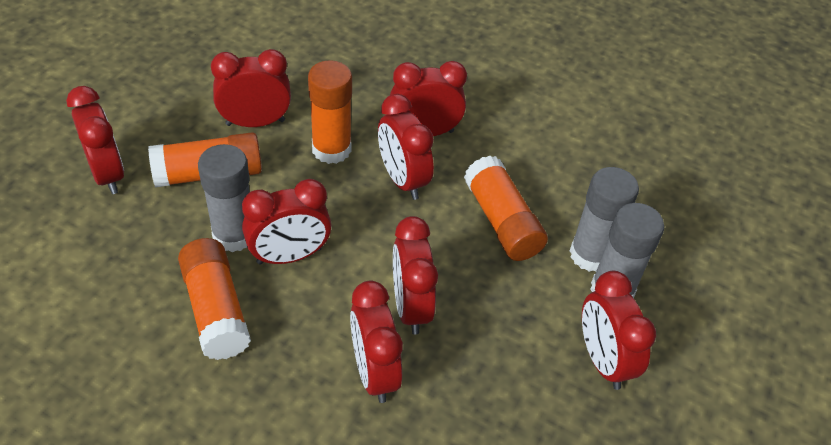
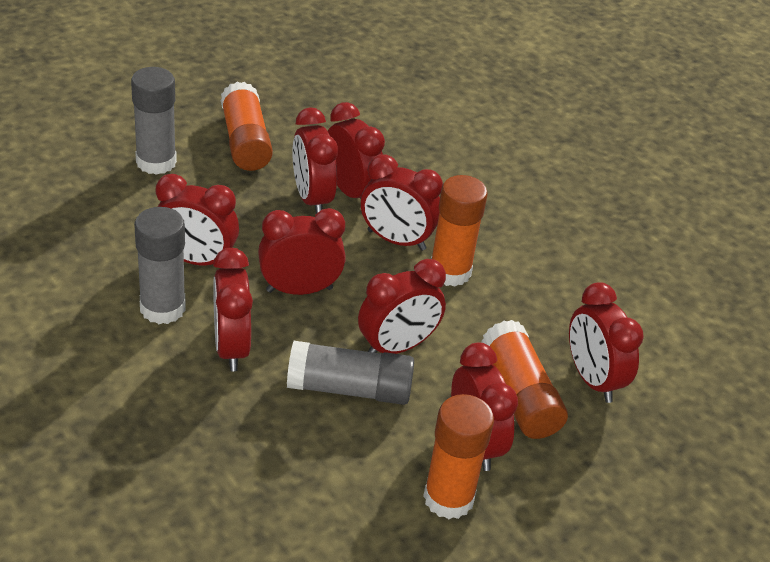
red clock: [66,86,124,194] [211,49,291,127] [242,179,331,265] [350,280,403,403] [378,94,434,200] [390,61,467,136] [393,216,438,335] [582,271,656,390] = 8 -> [155,174,239,265] [213,248,253,371] [258,208,346,295] [292,107,338,214] [328,102,385,199] [358,259,446,354] [361,155,443,251] [451,343,518,471] [569,282,644,403] = 9

